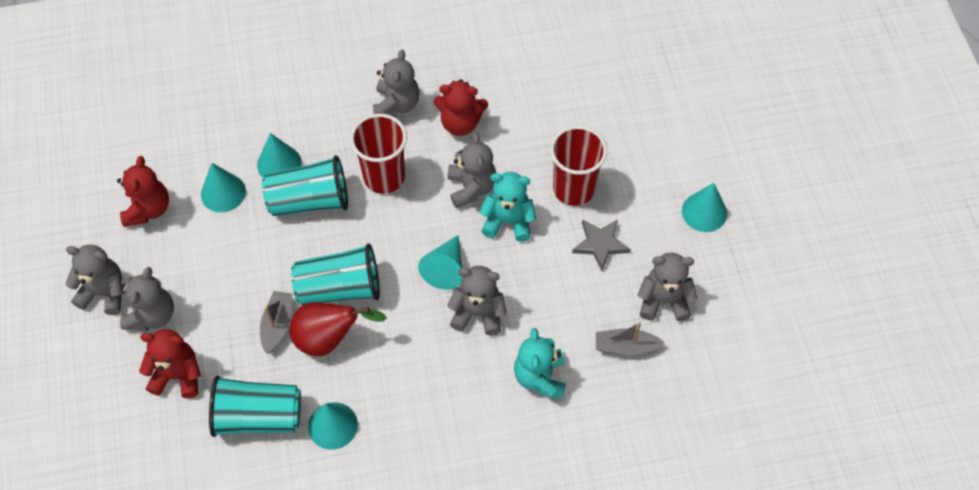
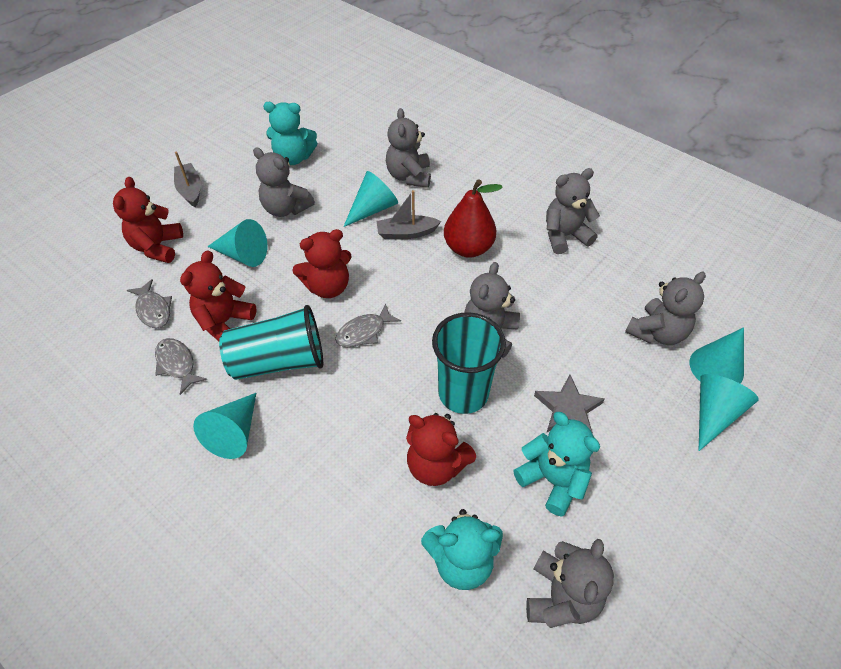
grey fish: none = 0 -> [127,279,172,328] [155,338,207,395] [335,304,401,347] = 3
red cup: [350,114,407,194] [550,126,607,206] = 2 -> none = 0
red teddy bear: [117,156,169,227] [139,329,201,398] [434,79,488,136] = 3 -> [113,177,183,263] [180,250,257,341] [292,229,352,298] [406,413,476,486] = 4
turquoise cup: [209,376,301,437] [262,155,348,216] [291,243,380,305] = 3 -> [219,305,323,380] [432,312,506,414] = 2
turquoise teddy bear: [479,172,536,242] [514,328,566,399] = 2 -> [263,102,317,165] [421,509,503,590] [513,412,600,517] = 3

